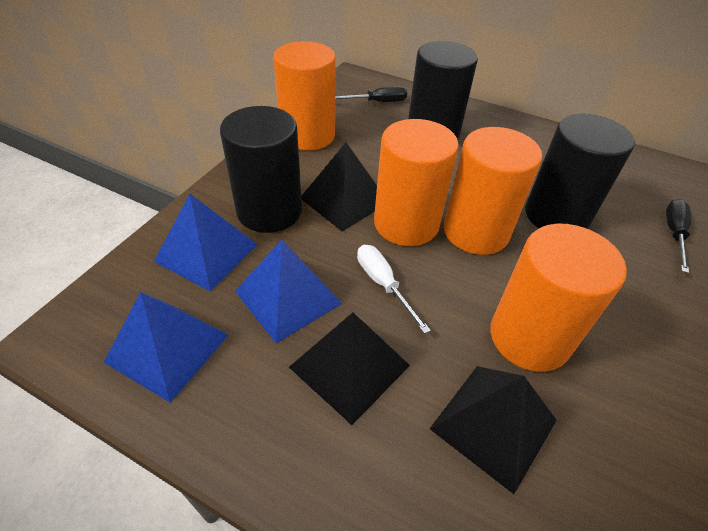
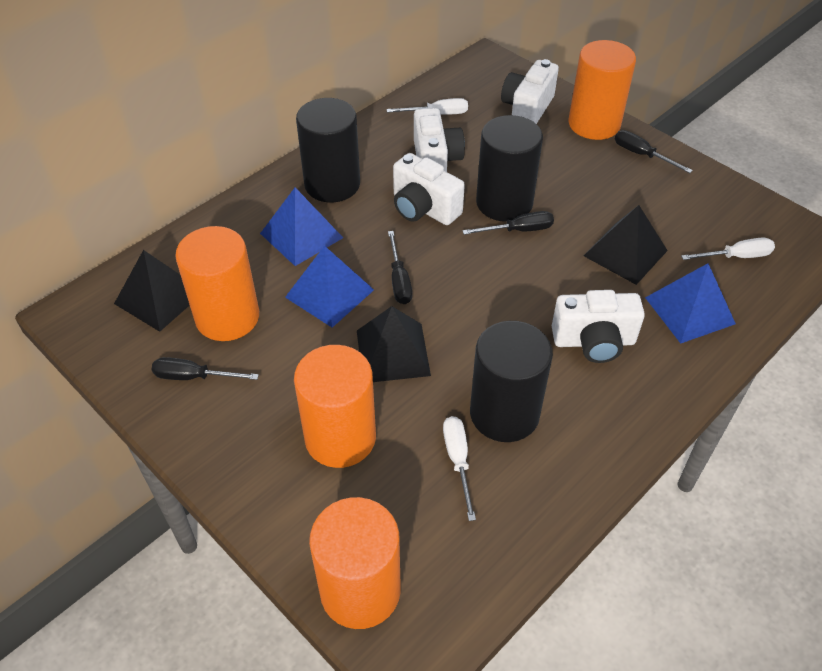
black screwdriver: [335,86,407,102] [666,199,692,273] = 2 -> [151,357,259,380] [388,231,412,304] [462,211,554,235] [615,130,693,173] = 4
white camera: none = 0 -> [393,153,465,225] [414,108,465,172] [501,59,559,124] [552,290,645,363] = 4
white screwdriver: [357,245,431,334] = 1 -> [387,98,468,115] [443,416,476,521] [681,237,775,260] = 3

